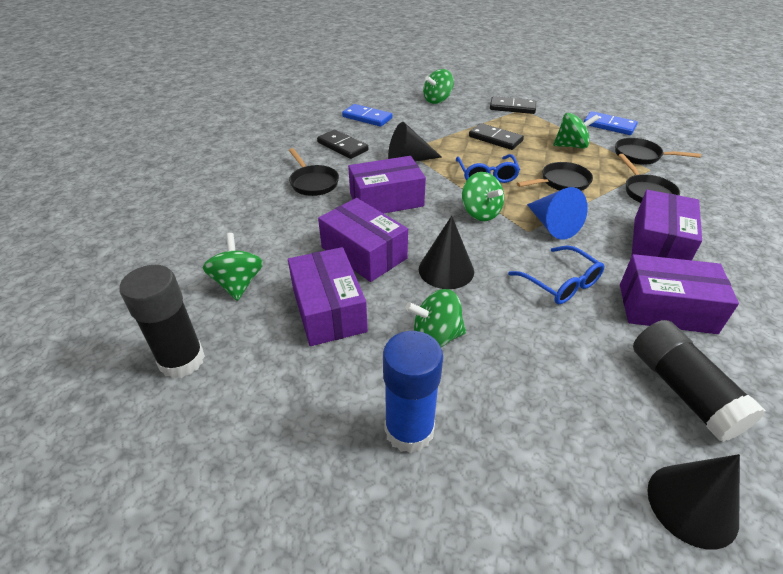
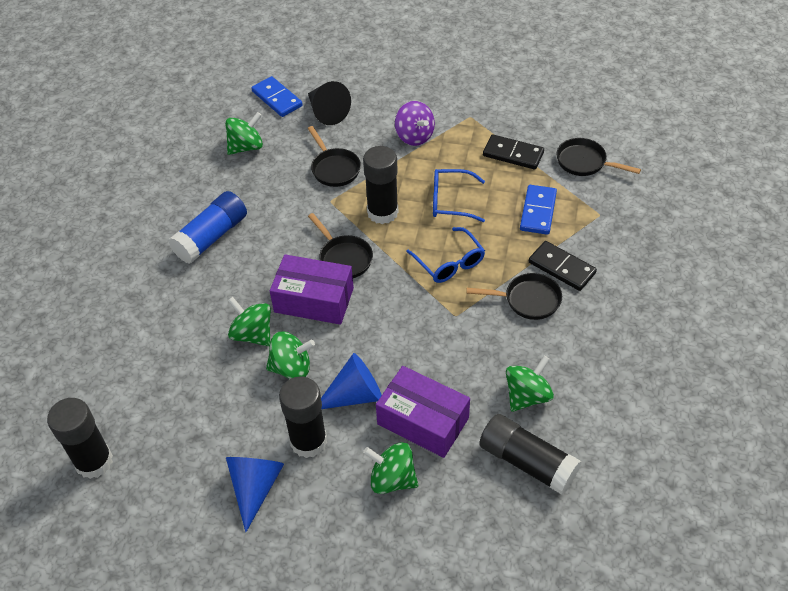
black cone: [388,122,442,162] [419,216,474,289] [647,454,740,550] = 3 -> [308,81,351,125] = 1
black domino: [317,129,368,159] [469,123,524,150] [490,96,536,114] = 3 -> [483,134,544,170] [529,241,597,291] = 2
black glue stick: [119,265,205,378] [633,320,766,442] = 2 -> [47,398,113,479] [279,376,327,458] [363,146,399,224] [479,414,581,495] = 4
blue cone: [527,187,588,240] = 1 -> [226,457,284,532] [321,353,382,409] = 2
purple box: [288,247,368,346] [318,198,408,282] [348,156,426,214] [620,254,739,334] [632,190,702,260] = 5 -> [270,254,354,325] [376,366,470,458] = 2
purple spinning top: none = 0 -> [395,101,435,146] = 1

